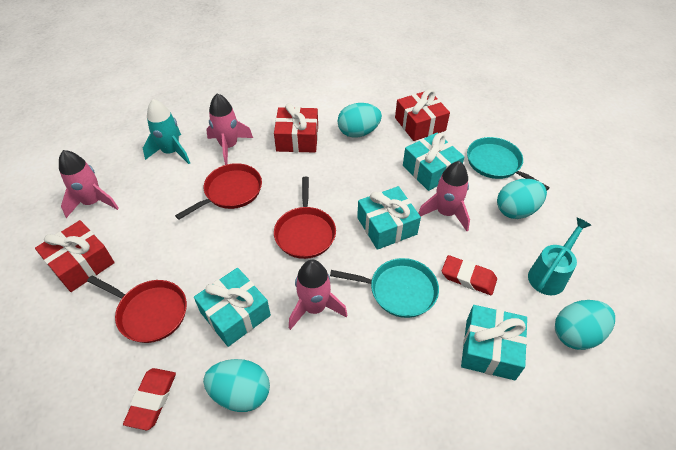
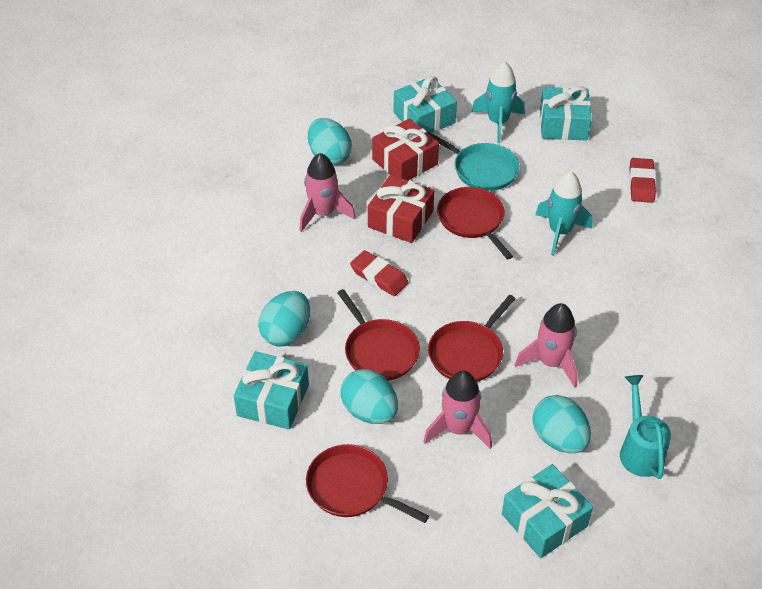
pink rocket: [59,150,119,218] [206,93,253,165] [289,260,347,330] [418,161,470,231] = 4 -> [299,153,356,232] [423,370,492,449] [515,303,578,388] = 3
red gift: [35,220,115,292] [274,103,318,152] [395,89,450,141] = 3 -> [368,175,434,243] [372,119,439,180] = 2
red pan: [87,275,187,343] [175,163,262,220] [274,177,336,259] = 3 -> [306,444,429,523] [337,289,420,381] [428,295,516,382] [437,187,513,259] = 4
turquoise pan: [330,258,439,318] [467,137,550,190] = 2 -> [427,132,520,191] = 1
turquoise rocket: [143,99,190,164] = 1 -> [471,61,525,143] [535,171,593,256] = 2

